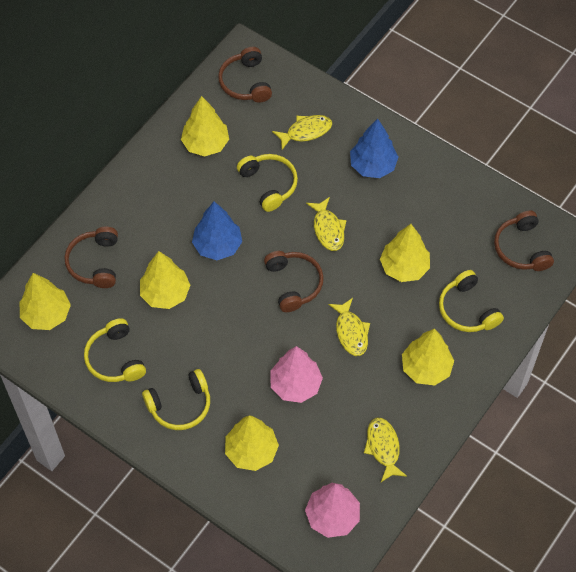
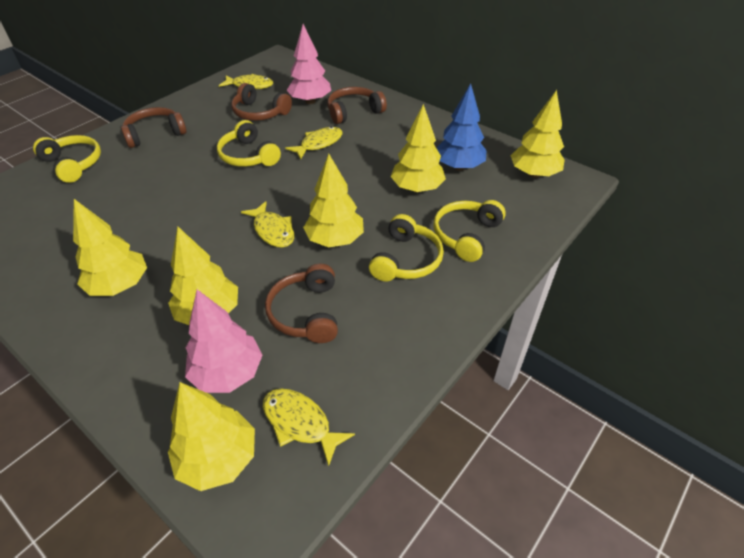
blue tree: [192,201,242,260] [350,118,398,178] = 2 -> [437,83,486,170] = 1

